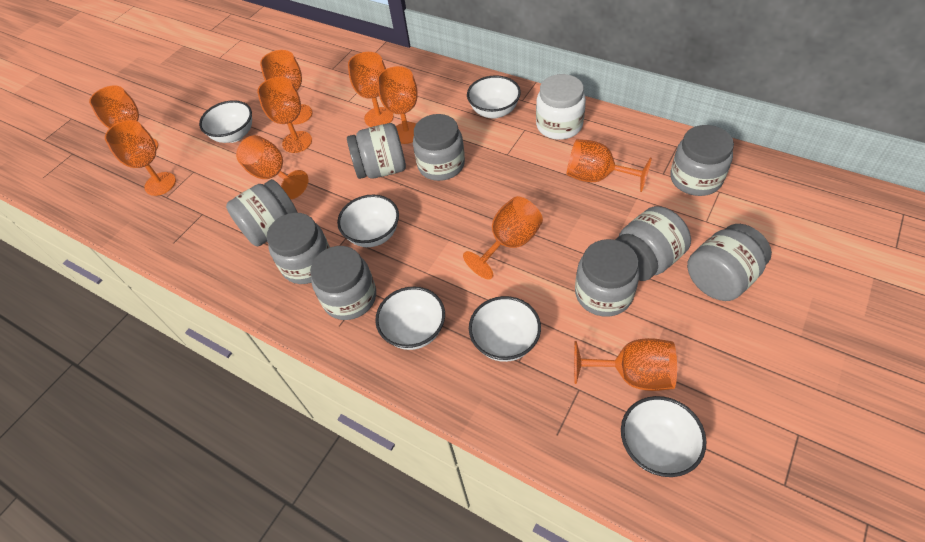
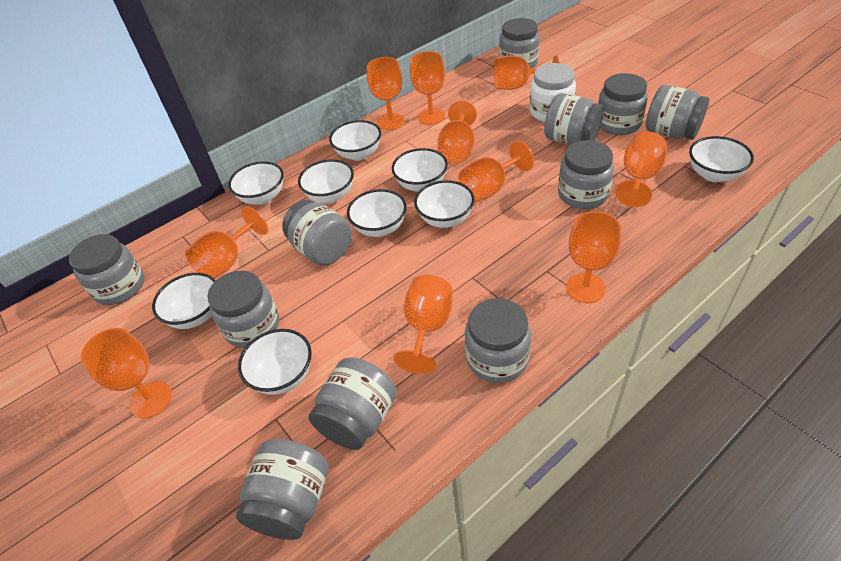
grey jar: [226,179,298,246] [267,213,330,284] [310,246,376,320] [347,123,406,179] [413,114,465,181] [575,239,640,317] [615,206,691,281] [670,125,734,196] [687,224,772,301] = 9 -> [69,234,144,305] [207,271,279,348] [236,439,328,540] [282,200,352,266] [309,357,397,450] [465,298,531,383] [499,18,540,69] [544,93,604,145] [558,140,614,209] [598,73,648,135] [646,85,709,139] = 11
white bowl: [199,100,252,143] [337,194,399,247] [375,287,445,350] [467,75,521,119] [469,296,541,362] [621,396,707,477] = 6 -> [152,273,216,329] [228,161,284,205] [238,329,312,395] [298,159,354,203] [329,120,381,161] [347,189,407,237] [392,148,448,192] [414,180,474,228] [689,136,754,182] = 9

